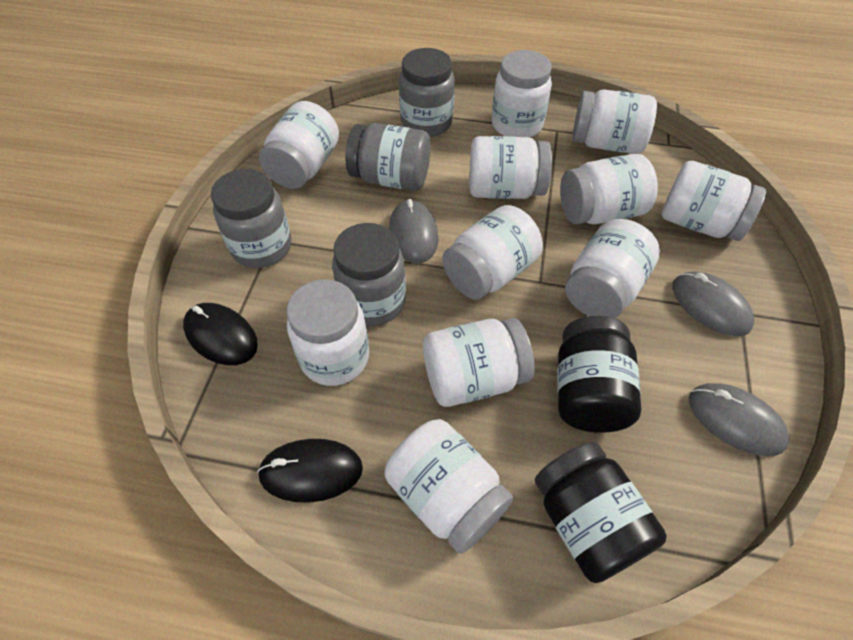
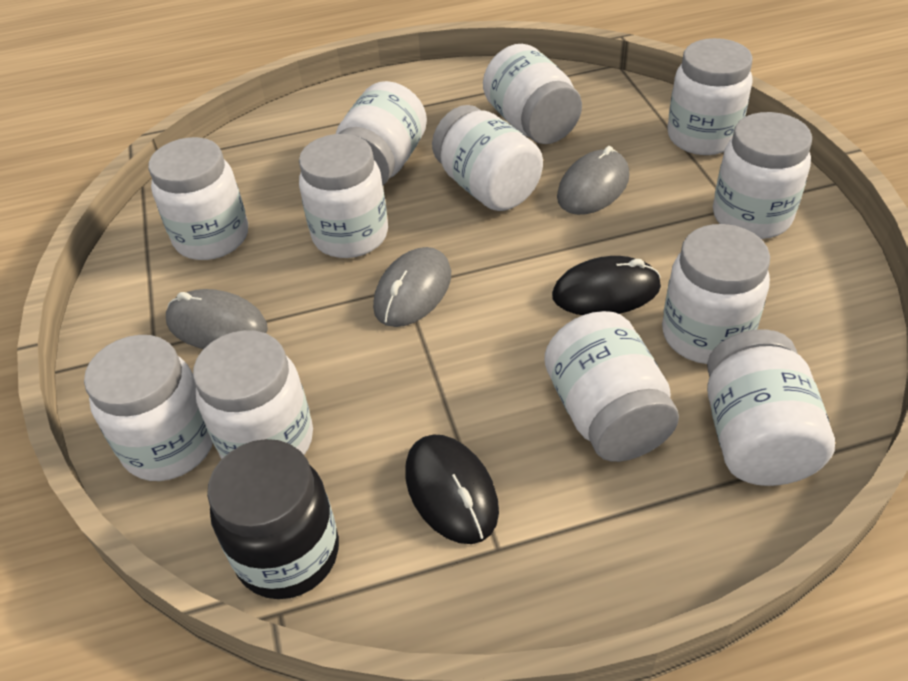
black jar: [535,442,667,583] [558,316,641,433] = 2 -> [207,439,339,599] = 1
grey jar: [211,169,292,268] [332,223,406,326] [346,123,431,191] [399,48,455,137] = 4 -> none = 0
white jar: [259,101,339,189] [287,279,369,386] [385,419,514,554] [423,318,535,407] [442,205,543,299] [469,136,552,199] [492,50,552,138] [560,154,658,224] [565,219,660,318] [572,90,657,154] [661,161,766,241] = 11 -> [84,335,213,481] [148,137,248,260] [193,330,313,459] [299,134,388,258] [336,81,427,185] [432,105,543,211] [483,44,582,144] [544,311,679,462] [662,224,770,364] [667,38,753,155] [707,329,835,486] [713,112,812,239] = 12

